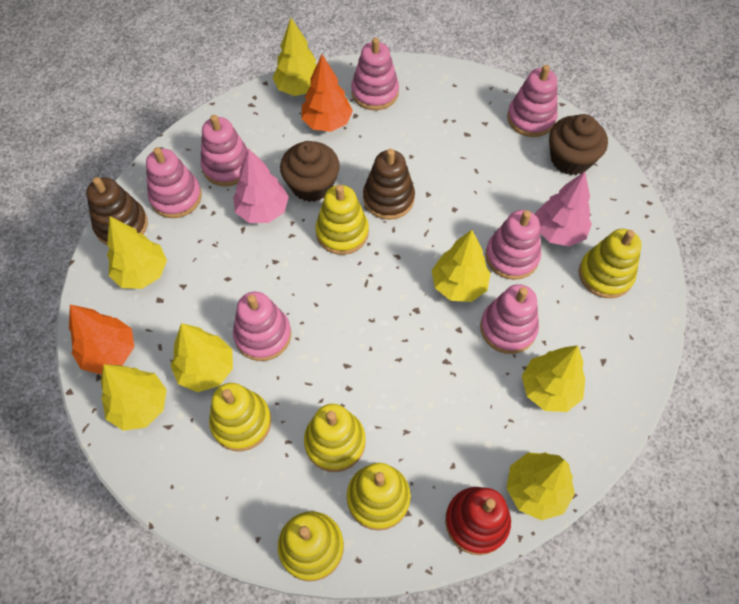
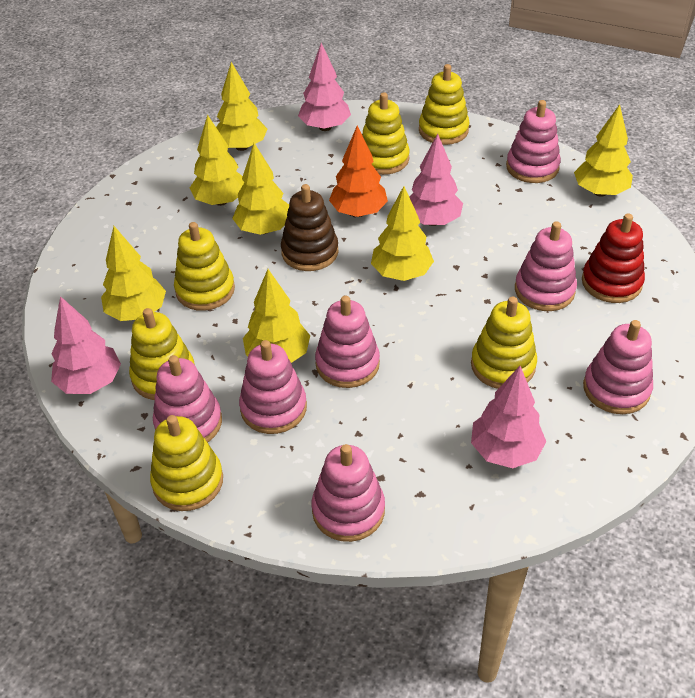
brown cupcake: [280,141,340,202] [549,114,608,175] = 2 -> none = 0
brown stacking toy: [86,177,148,245] [363,149,415,220] = 2 -> [281,184,338,271] = 1
orange tree: [69,305,134,374] [301,54,353,132] = 2 -> [329,125,388,217] = 1
pink tree: [233,148,289,223] [535,172,592,247] = 2 -> [51,296,121,394] [298,43,351,131] [410,134,463,226] [471,366,546,468] = 4

